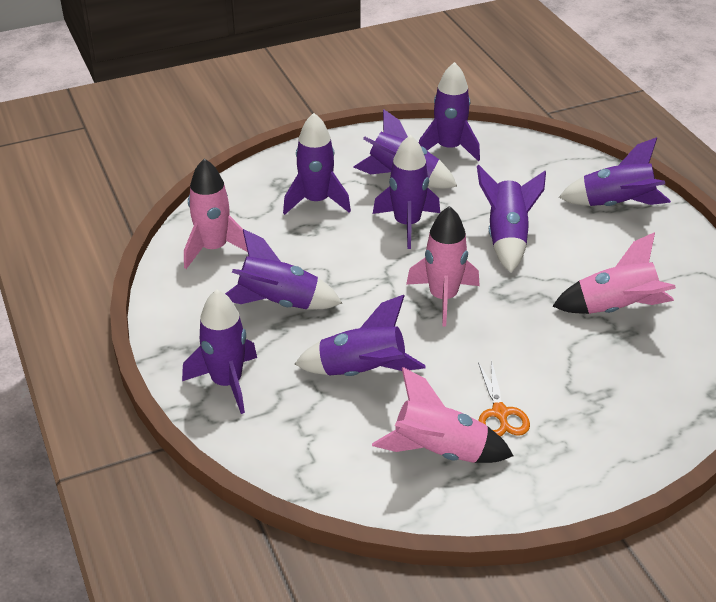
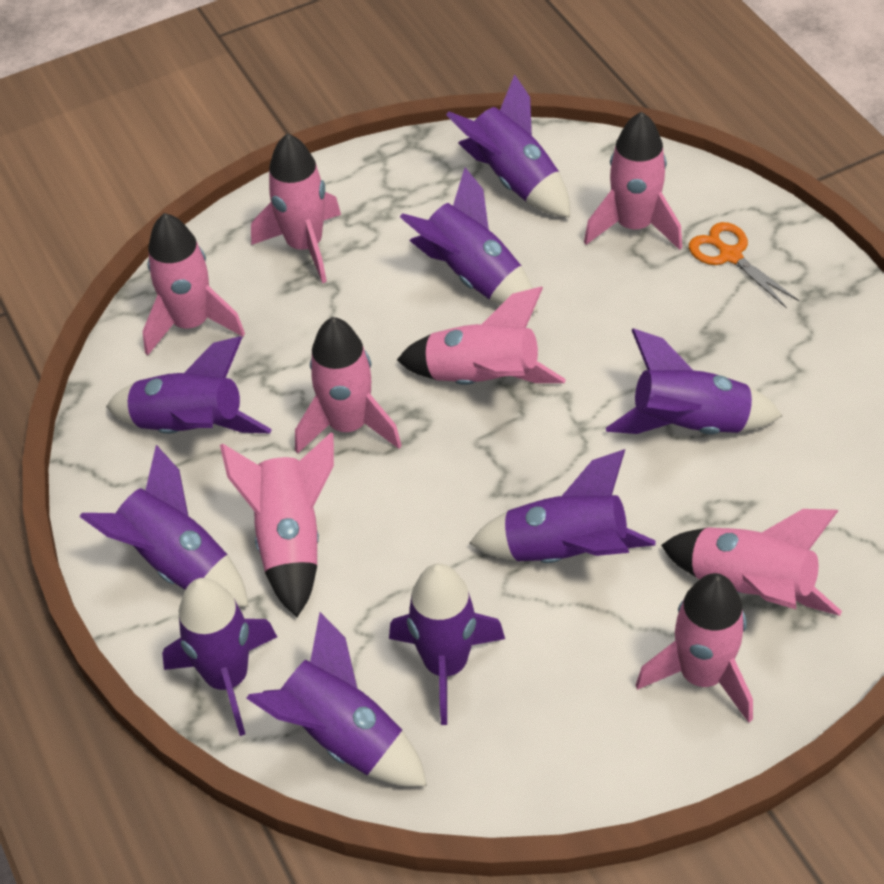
pink rocket: [184,158,247,269] [372,367,513,463] [406,206,480,327] [553,232,676,314] = 4 -> [143,213,245,355] [220,432,334,617] [251,133,341,283] [295,317,402,454] [397,287,566,385] [584,112,682,250] [636,573,753,723] [661,509,842,616] = 8

